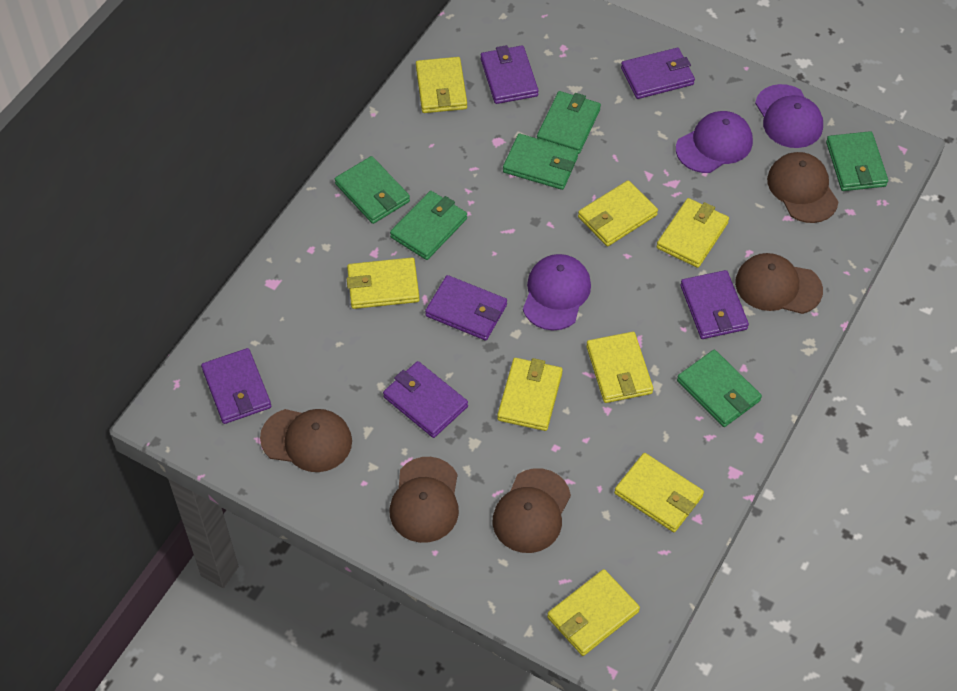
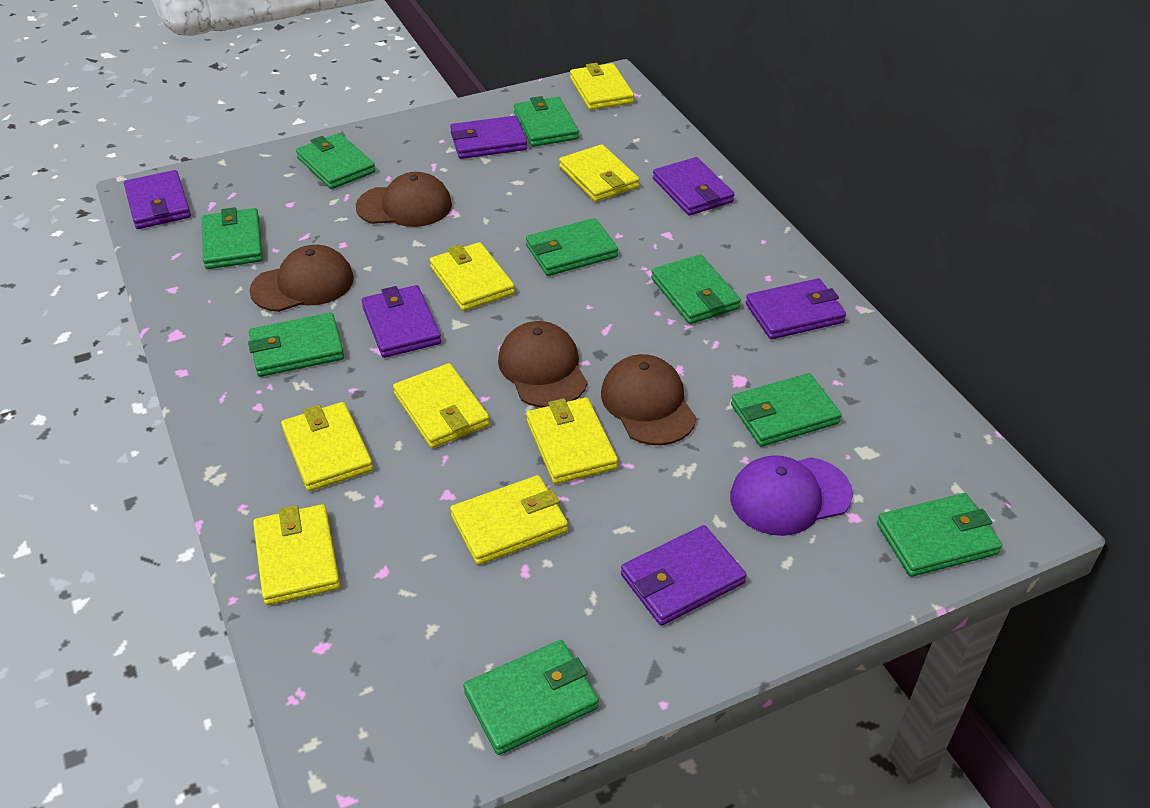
brown cap: [260,409,352,472] [390,457,459,543] [493,468,571,553] [735,253,823,314] [767,152,839,223] = 5 -> [249,245,354,312] [356,172,452,227] [498,321,587,408] [601,354,697,445] = 4
green wallet: [335,156,410,224] [390,191,467,260] [503,134,578,190] [537,91,601,154] [677,350,762,427] [826,131,888,191] = 6 -> [202,207,263,269] [248,313,344,377] [296,133,375,189] [463,640,599,755] [514,96,579,147] [526,218,618,276] [651,254,741,324] [731,373,842,447] [877,493,1002,577] = 9
purple cap: [523,254,591,330] [676,111,753,173] [755,84,823,148] = 3 -> [730,455,853,536] = 1

